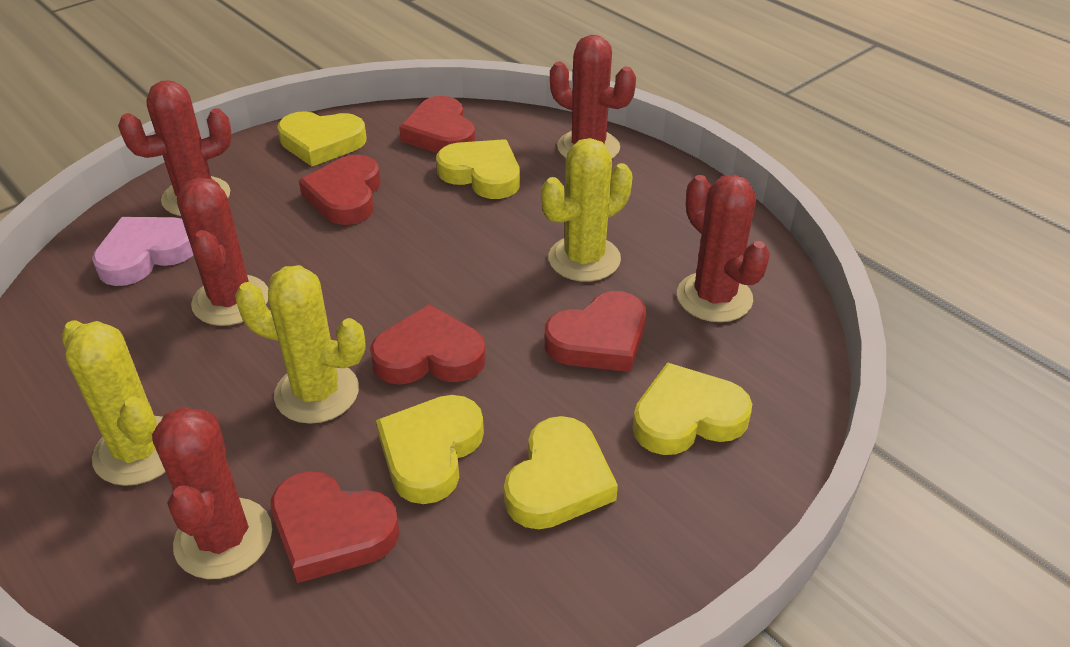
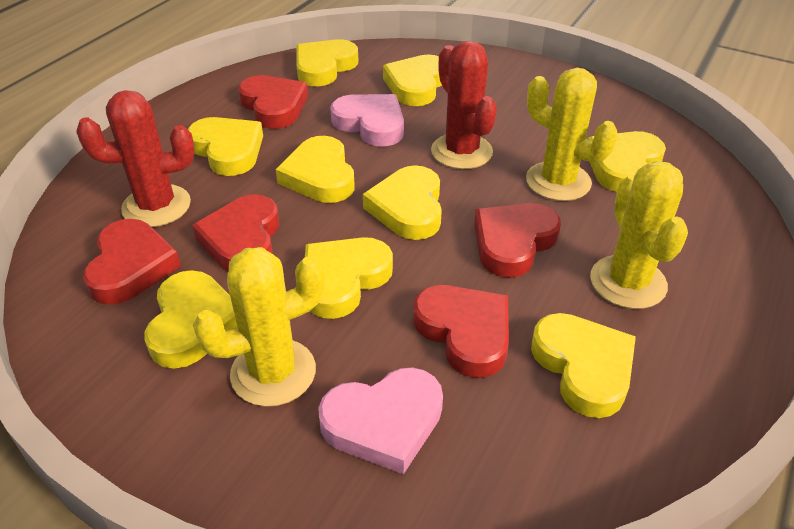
pink heart: [92,217,193,286] = 1 -> [318,367,443,474] [330,94,404,147] = 2
red cactus: [118,80,232,216] [152,407,272,579] [177,178,268,326] [550,35,636,159] [677,175,770,322] = 5 -> [76,90,194,227] [431,41,497,169] = 2
yellow heart: [277,111,366,166] [376,395,484,504] [436,139,520,199] [504,416,618,529] [633,362,752,455] = 5 -> [144,270,237,369] [188,117,263,176] [275,136,355,203] [296,39,358,86] [305,237,393,319] [363,165,442,240] [383,55,442,106] [531,313,636,418] [588,131,666,192] = 9

